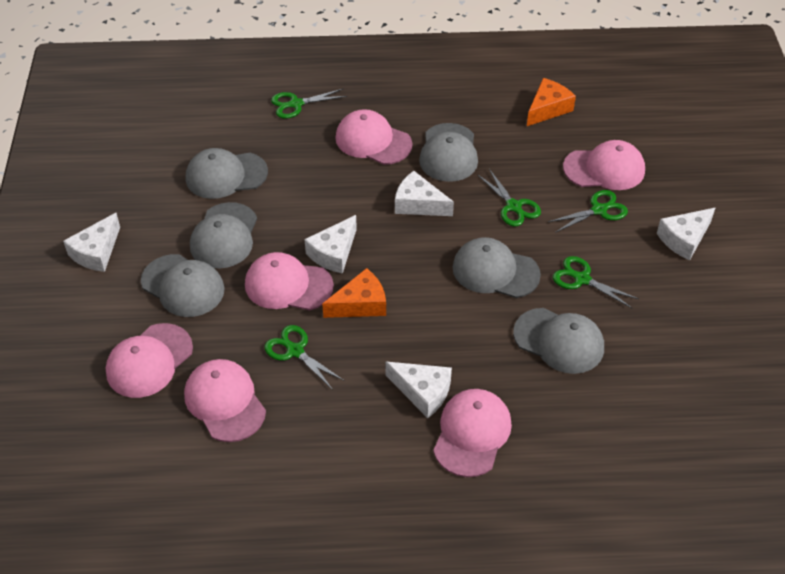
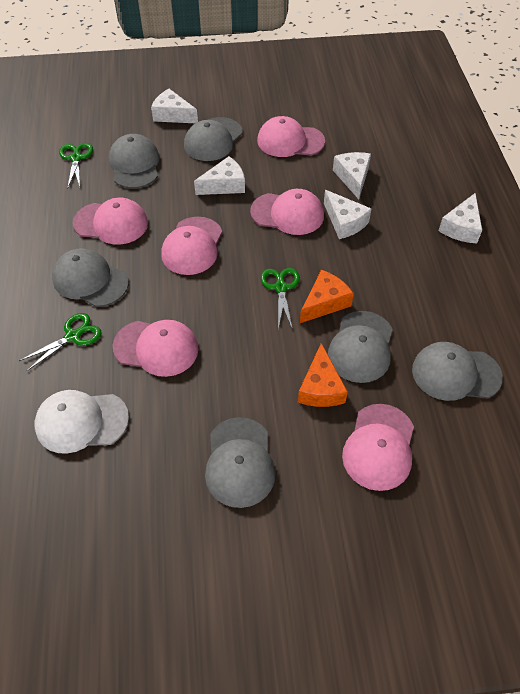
green scissors: [265,325,345,390] [271,89,347,119] [477,169,541,227] [548,190,628,233] [553,256,639,308] = 5 -> [19,313,102,371] [59,143,93,189] [261,268,300,330] = 3
white cap: none = 0 -> [35,390,129,454] = 1

